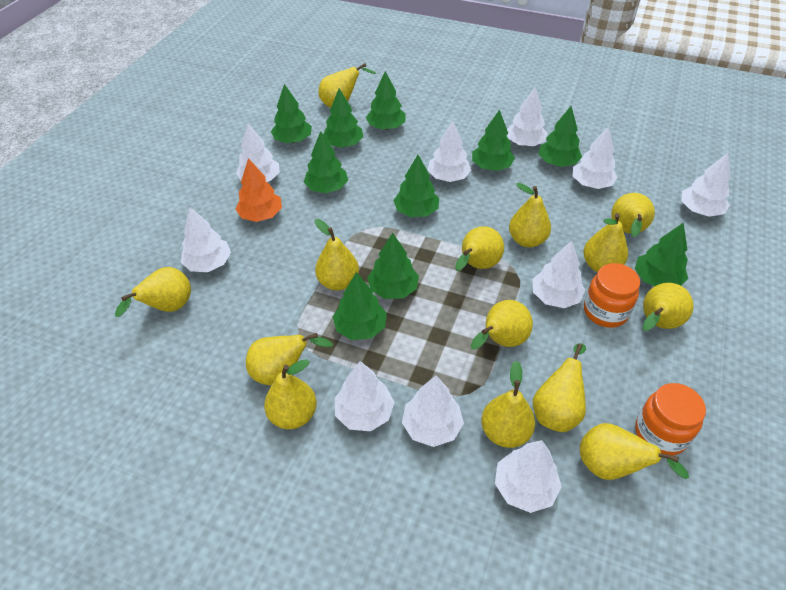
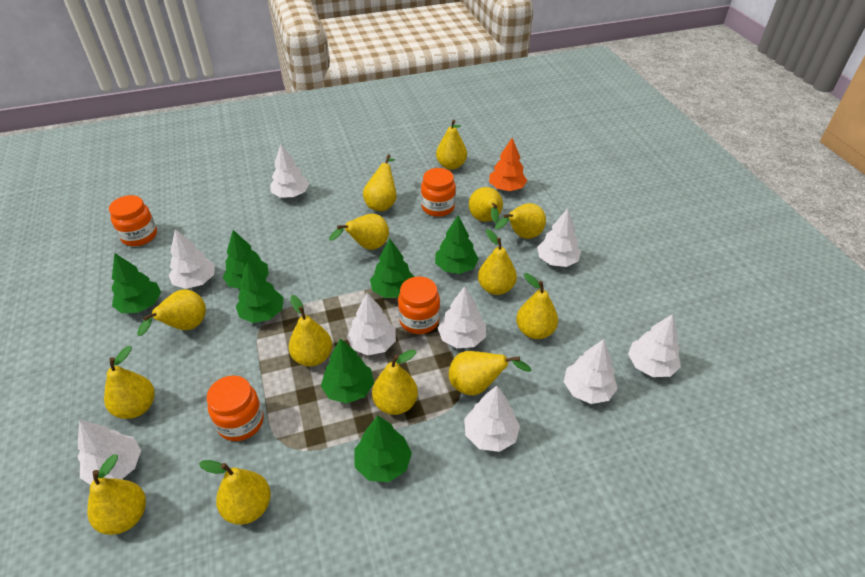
green tree: [271,84,312,143] [304,131,348,193] [323,88,363,148] [333,272,387,340] [366,71,406,130] [367,233,419,299] [393,155,439,217] [472,109,515,171] [539,106,582,167] [635,222,688,286] = 10 -> [112,253,161,313] [223,230,269,289] [236,262,284,323] [321,338,374,404] [354,415,412,482] [370,239,414,298] [435,216,479,274] = 7
orange jar: [584,263,640,328] [635,383,706,456] = 2 -> [109,195,157,246] [207,376,264,441] [398,276,440,334] [421,168,456,217] = 4
white tree: [181,207,231,272] [236,123,280,182] [335,361,395,431] [402,376,464,447] [427,120,471,182] [495,440,562,513] [507,87,548,146] [532,241,585,308] [573,126,618,189] [681,153,731,217] = 10 -> [77,420,141,485] [169,229,215,289] [270,144,309,197] [347,293,396,356] [438,286,486,348] [464,386,520,452] [537,209,581,267] [564,339,618,404] [628,314,681,377] = 9

